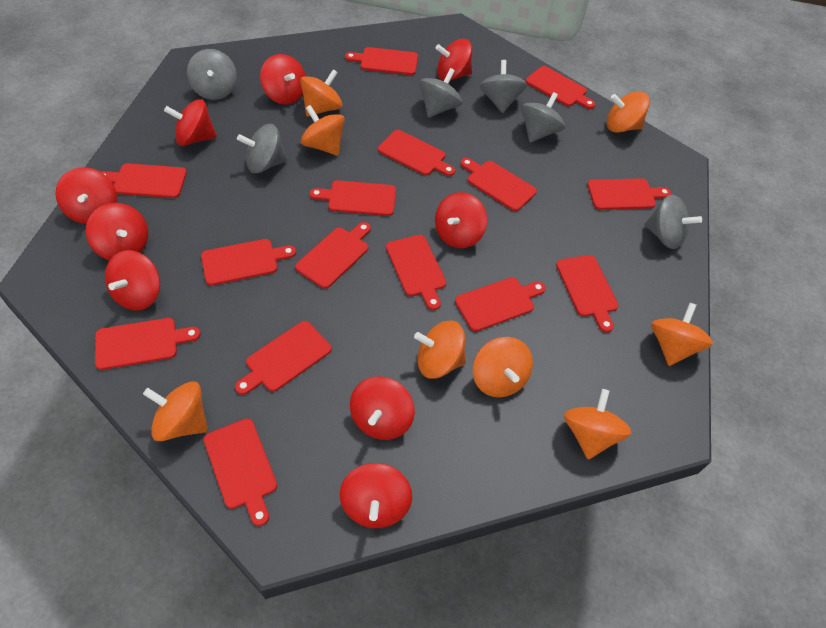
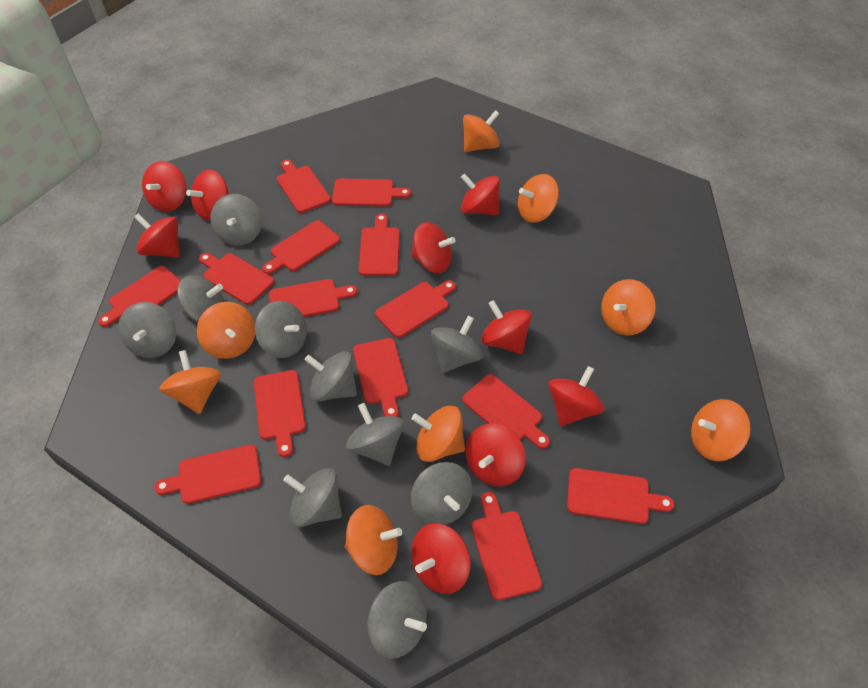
grey spinning top: [187,49,237,100] [237,124,287,173] [419,68,462,118] [480,60,527,113] [521,92,565,143] [644,195,702,249] = 6 -> [118,302,176,358] [177,275,225,322] [210,194,262,246] [255,301,307,358] [283,468,342,527] [305,351,357,402] [346,403,404,466] [367,581,427,659] [411,462,472,525] [431,315,483,373] = 10
red cutting board: [95,318,201,370] [102,163,187,198] [201,239,296,286] [204,418,277,526] [235,321,332,395] [295,222,371,289] [310,180,396,216] [345,47,418,75] [378,130,455,176] [386,235,446,310] [455,277,546,332] [460,158,537,211] [525,66,595,109] [556,255,619,333] [587,178,671,210] = 15 -> [98,266,181,327] [154,444,261,504] [199,253,274,305] [254,370,306,457] [262,220,340,274] [269,279,357,317] [277,159,331,213] [332,179,411,206] [353,338,408,417] [359,214,400,276] [375,280,456,338] [462,374,550,449] [472,492,542,600] [567,468,675,524] = 14

